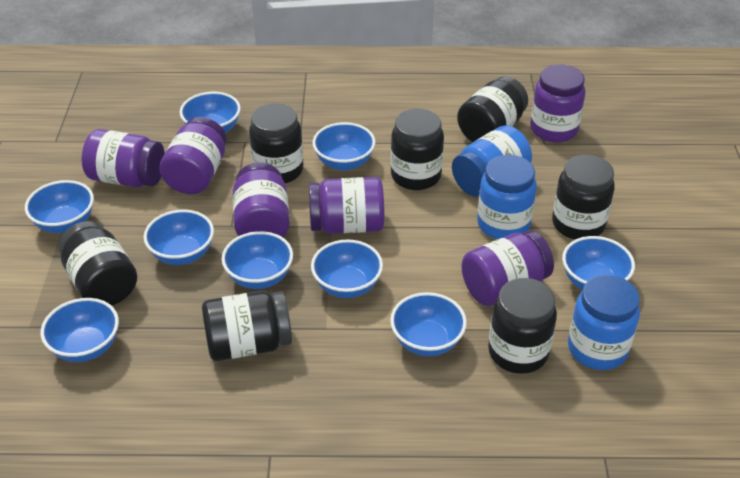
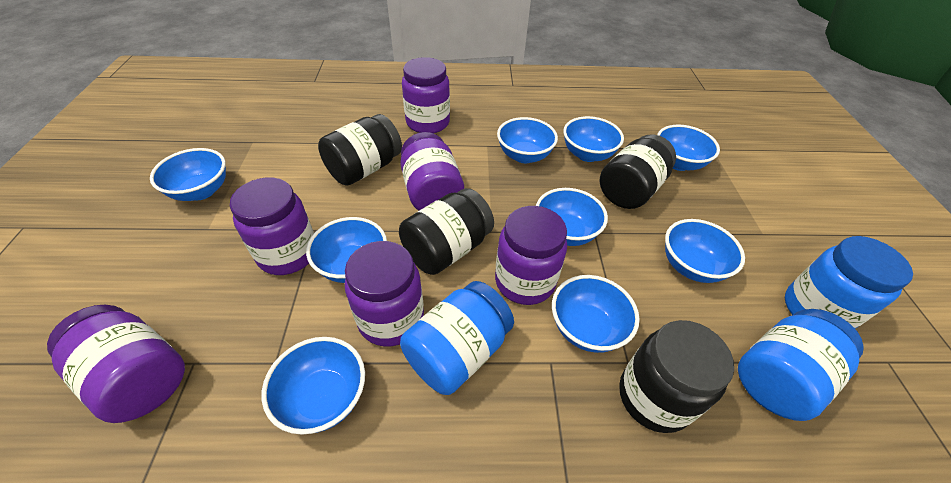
black jar: [58,221,137,306] [202,291,292,361] [249,103,303,183] [391,109,444,190] [457,76,528,142] [488,278,557,374] [552,155,615,240] = 7 -> [318,114,402,186] [399,188,494,275] [599,134,676,209] [619,320,734,433] = 4

